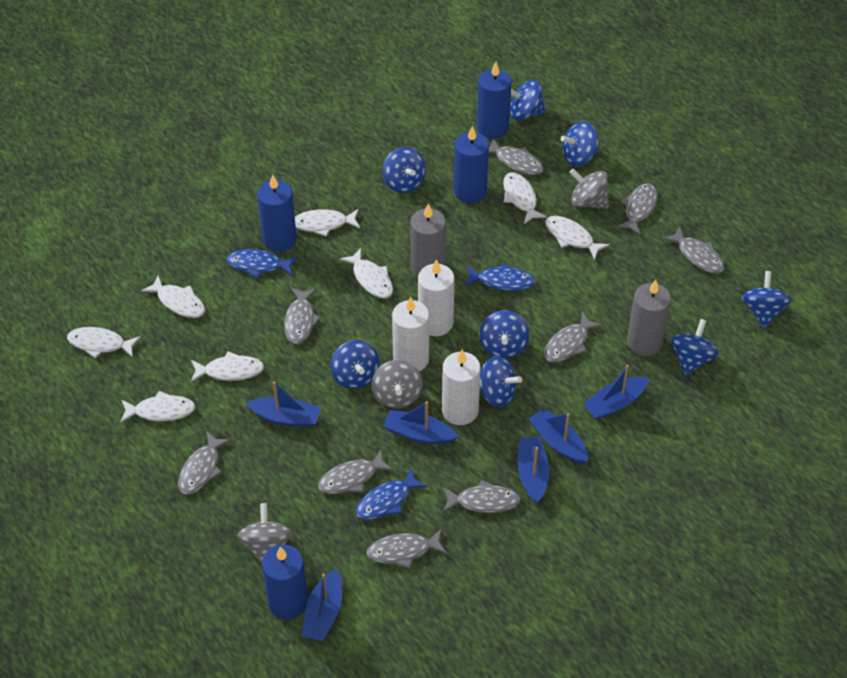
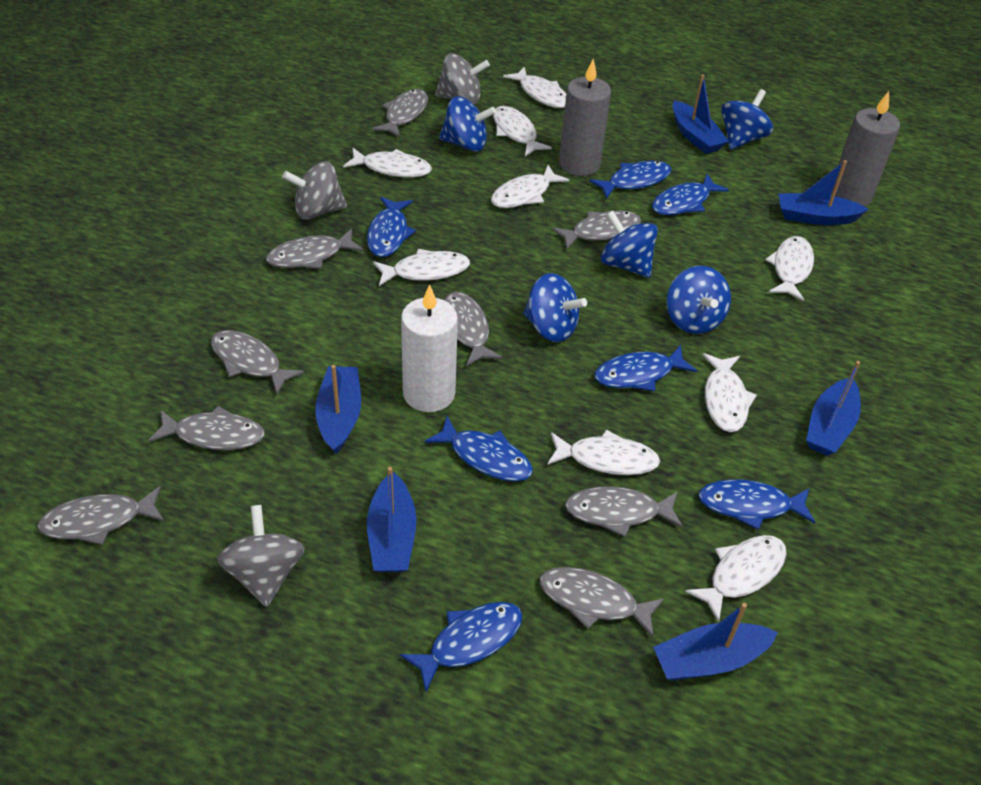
blue candle: [257,175,297,252] [262,545,308,620] [454,126,489,203] [477,62,512,139] = 4 -> none = 0
blue fish: [226,249,297,279] [355,467,428,520] [464,263,536,291] = 3 -> [367,197,416,257] [400,602,523,691] [425,416,533,481] [589,161,672,199] [594,345,697,391] [652,174,729,215] [698,479,815,530] = 7
blue spinning top: [330,340,380,389] [382,147,426,193] [479,310,529,358] [480,356,522,407] [510,80,546,121] [560,122,599,166] [671,319,719,376] [742,271,791,329] = 8 -> [439,96,496,152] [523,273,587,342] [601,211,658,278] [667,266,731,334] [721,89,773,150] = 5
white candle: [392,297,429,371] [418,259,454,336] [442,350,481,425] = 3 -> [401,284,458,412] = 1
white fish: [67,327,141,359] [120,391,196,423] [141,275,205,318] [191,351,264,382] [295,209,360,237] [340,248,393,298] [503,172,547,224] [545,216,609,260] = 8 -> [343,148,432,177] [373,249,470,286] [491,165,569,208] [493,106,552,156] [503,67,566,108] [547,429,660,475] [685,535,787,622] [703,353,757,432] [765,236,814,301] = 9

